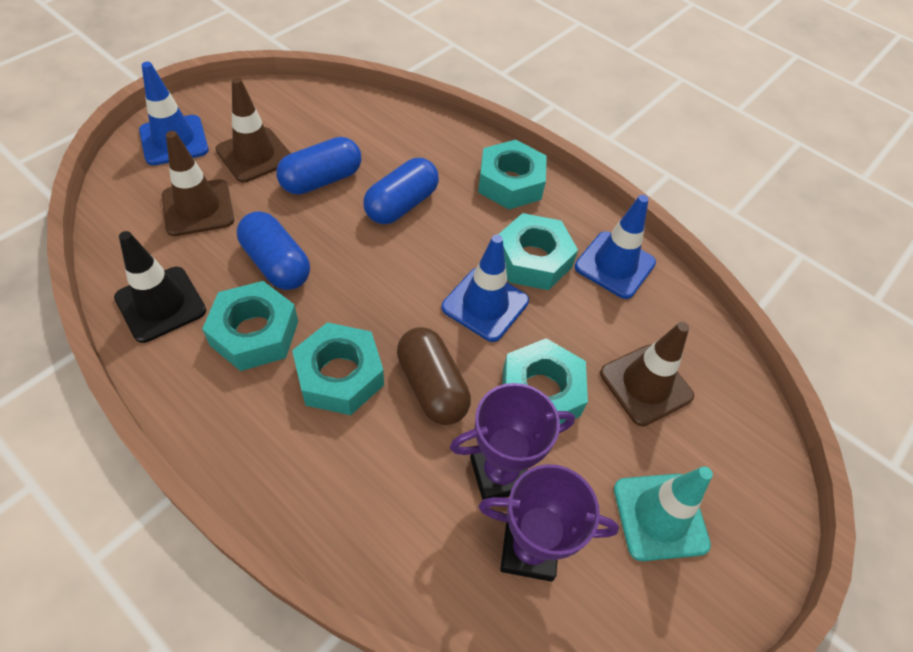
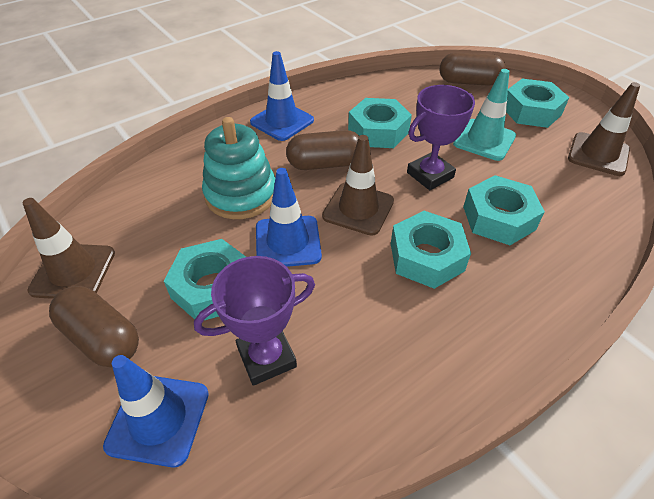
black traffic cone: [114,231,206,343] = 1 -> none = 0
blue capsule: [237,211,310,290] [276,137,361,195] [363,158,439,224] = 3 -> none = 0
brown capsule: [397,327,471,425] = 1 -> [49,286,139,367] [286,130,359,170] [440,52,506,86] = 3
turquoise stacking toy: none = 0 -> [202,117,275,219] = 1

